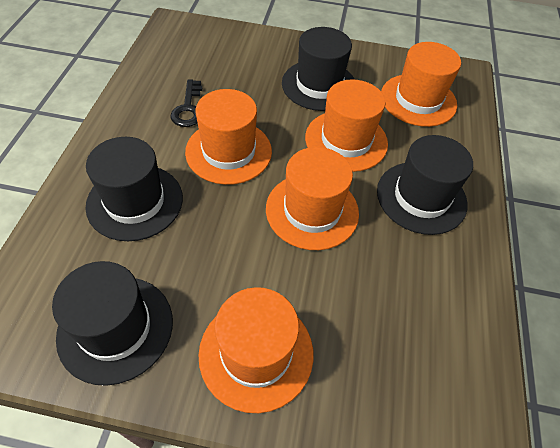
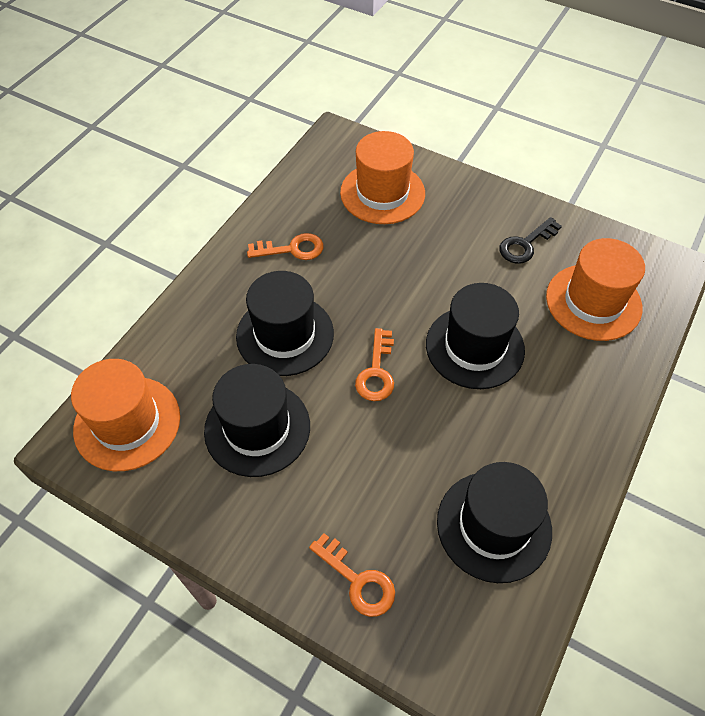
orange hat: [185,89,272,185] [198,287,314,413] [266,147,359,250] [305,80,388,172] [381,42,461,127] = 5 -> [71,359,180,471] [340,131,425,224] [546,238,645,341] = 3
orange key: none = 0 -> [247,233,323,260] [309,533,395,617] [355,328,394,401] = 3

